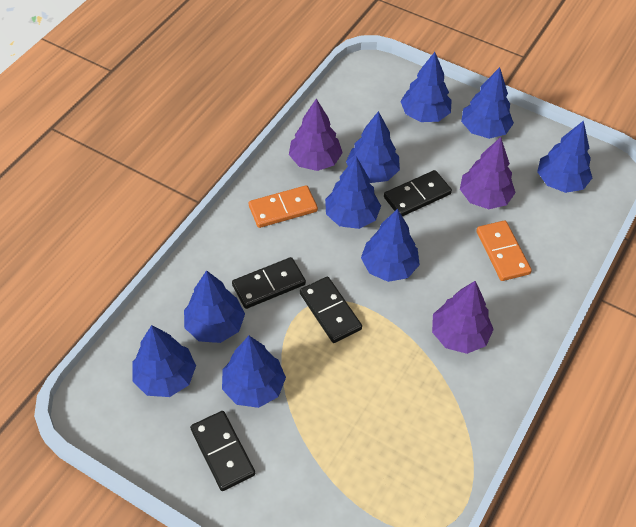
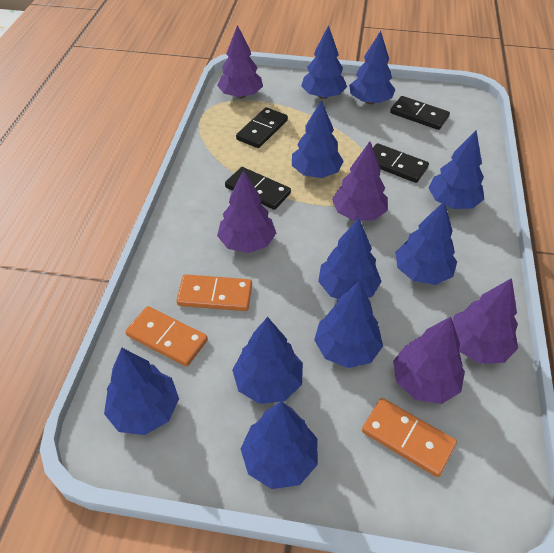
blue tree: [132,325,196,397] [184,270,245,343] [222,336,286,408] [325,156,381,229] [346,111,400,183] [361,209,420,282] [400,52,452,122] [461,67,514,139] [537,121,592,193] = 9 -> [104,348,179,435] [232,317,303,404] [241,401,318,489] [292,100,344,178] [301,25,347,99] [314,281,383,368] [318,218,382,299] [349,31,396,104] [396,201,457,285] [428,130,484,209] = 10
orange domino: [249,185,318,228] [476,220,532,281] = 2 -> [125,306,208,367] [176,274,252,311] [362,398,457,477] = 3
purple tree: [289,99,343,171] [432,281,494,354] [460,137,515,209] = 3 -> [217,25,263,98] [217,170,276,253] [332,142,388,221] [393,317,465,404] [453,278,518,364] = 5

